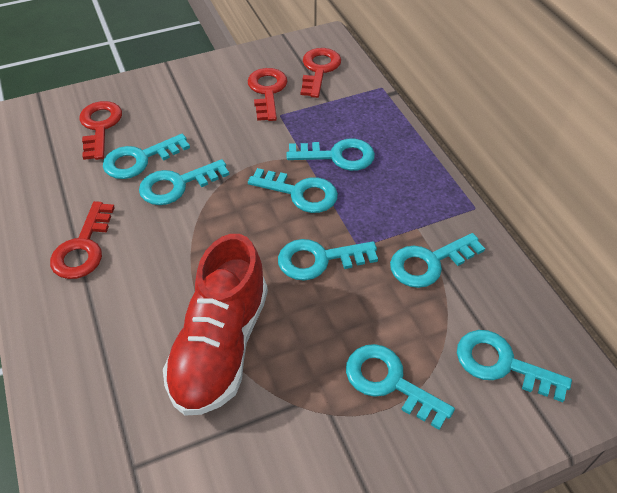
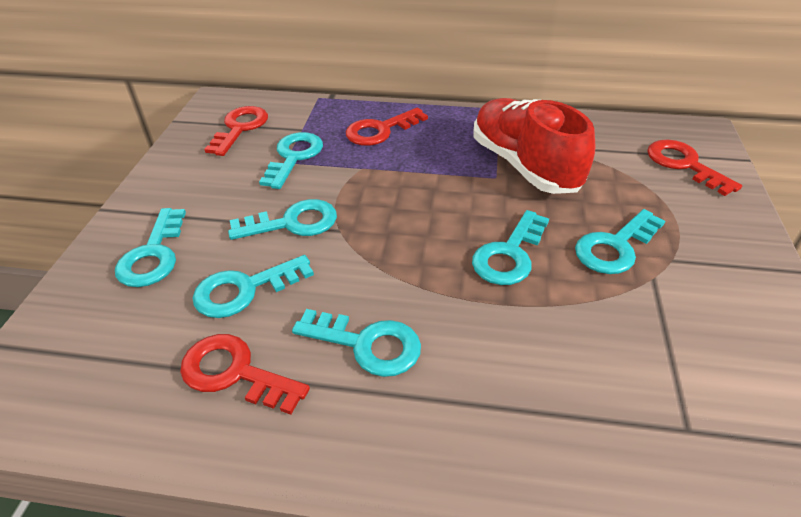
turquoise key: [103,134,190,179] [139,159,229,205] [248,168,338,213] [278,239,378,281] [286,138,375,171] [346,344,455,430] [390,233,485,288] [457,330,572,402] = 8 -> [115,208,186,287] [193,255,314,318] [228,199,337,240] [259,132,323,189] [292,309,421,377] [472,210,549,285] [575,209,665,274] = 7

